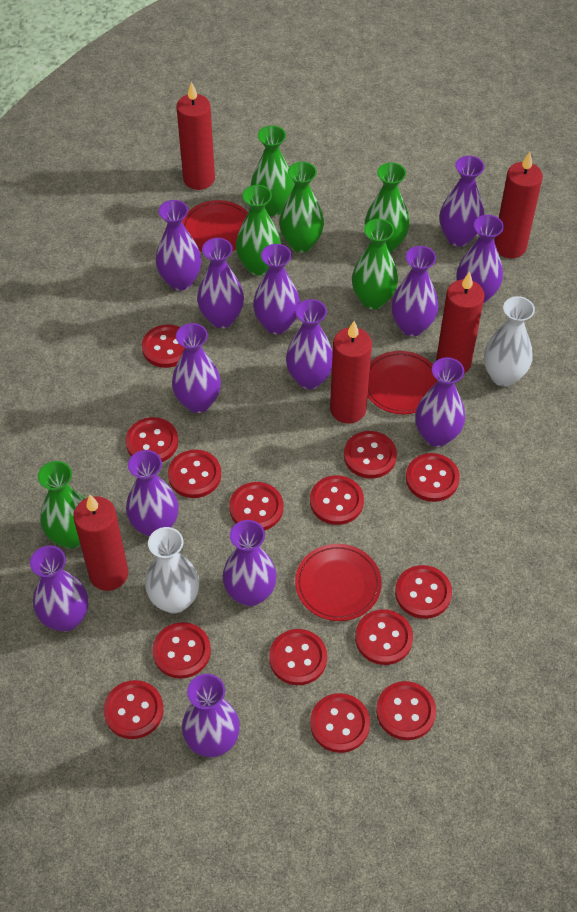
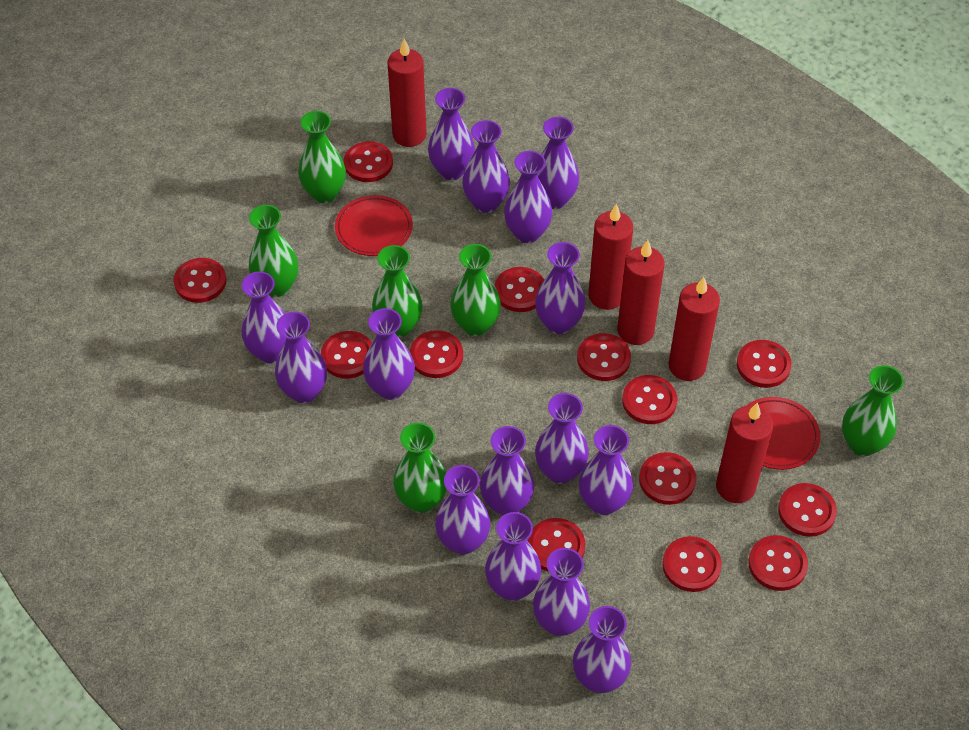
purple vase: [30,546,88,632] [126,450,178,537] [156,200,202,291] [172,323,221,413] [182,674,240,757] [197,238,244,328] [223,520,277,607] [253,244,300,334] [286,299,333,389] [391,246,439,336] [415,357,465,447] [440,156,485,247] [456,215,504,304] = 13 -> [242,271,286,363] [275,312,327,403] [363,308,415,400] [428,88,475,180] [435,465,490,555] [462,120,510,213] [480,426,534,516] [485,512,541,601] [504,151,552,243] [533,548,590,636] [535,242,586,334] [535,393,589,484] [537,117,579,209] [573,606,631,693] [579,425,633,515] = 15
red button: [103,680,164,739] [125,417,178,462] [142,325,185,368] [152,622,211,679] [168,450,221,498] [229,482,283,531] [269,629,327,685] [310,475,364,525] [310,693,370,753] [344,431,397,479] [355,609,413,665] [376,681,436,740] [395,565,452,619] [406,453,460,502] = 14 -> [174,258,227,303] [321,331,372,379] [344,141,393,182] [410,330,463,378] [494,267,544,312] [528,518,586,572] [577,333,631,381] [622,375,677,424] [639,452,696,505] [662,536,722,592] [737,340,792,388] [748,535,808,591] [778,483,837,537] = 13
red plate: [182,200,248,252] [295,544,382,621] [368,351,438,414] = 3 -> [335,195,413,256] [746,397,820,470] = 2
white vase: [145,527,199,613] [484,296,535,387] = 2 -> none = 0

